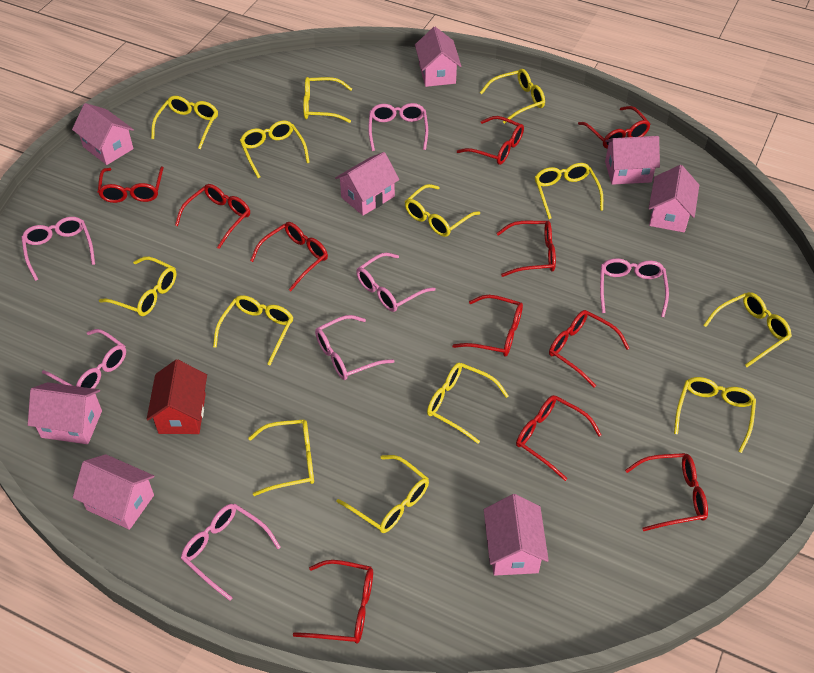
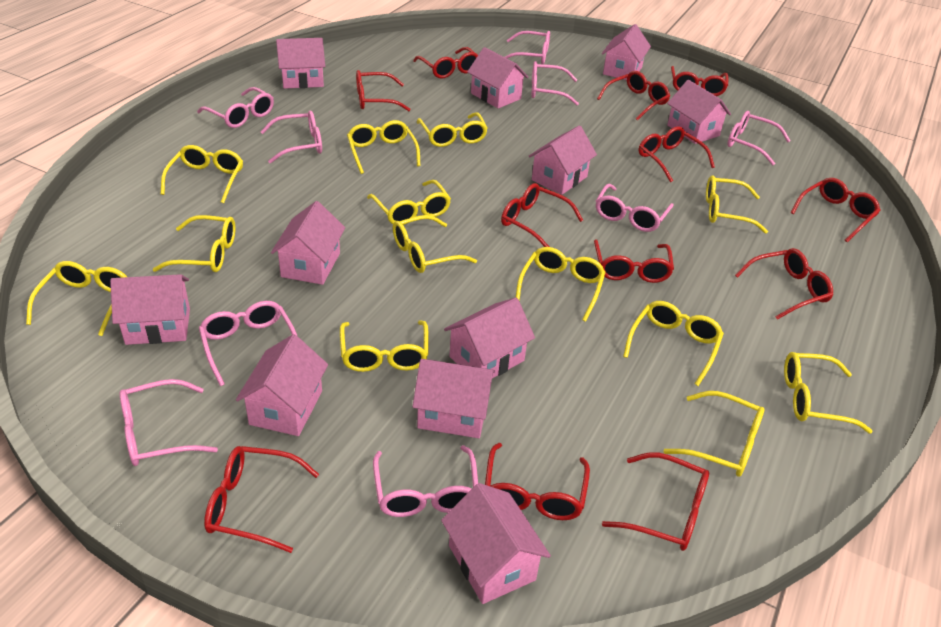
pink glasses: [21,217,95,281] [42,329,126,389] [181,504,281,601] [315,315,395,380] [356,252,436,312] [368,103,428,151] [600,258,669,317] = 7 -> [120,379,218,466] [197,87,274,128] [199,301,297,386] [260,111,322,164] [373,445,478,517] [505,31,550,64] [531,61,579,105] [596,184,674,232] [727,111,791,165] = 9
pink house: [28,382,102,444] [72,103,134,165] [73,454,154,530] [335,152,399,216] [415,27,461,87] [484,494,549,576] [605,136,660,185] [649,165,699,232] = 8 -> [110,274,190,345] [236,334,328,436] [271,201,345,285] [276,38,325,89] [412,359,495,438] [441,483,551,604] [444,298,535,378] [467,47,528,108] [529,125,597,195] [602,24,651,80] [667,80,731,144] = 11
red glasses: [98,166,164,203] [175,184,250,249] [250,222,328,291] [293,560,373,644] [452,295,523,357] [457,116,524,165] [496,221,556,277] [516,395,601,481] [549,310,629,388] [578,106,651,149] [625,453,708,531] = 11 -> [204,446,319,553] [356,70,411,111] [413,47,478,78] [485,443,590,520] [501,183,583,247] [594,239,674,283] [597,71,670,121] [602,452,709,551] [639,126,715,183] [671,66,728,96] [735,248,833,320] [790,178,881,242] = 12
red house: [147,359,207,434] = 1 -> none = 0

